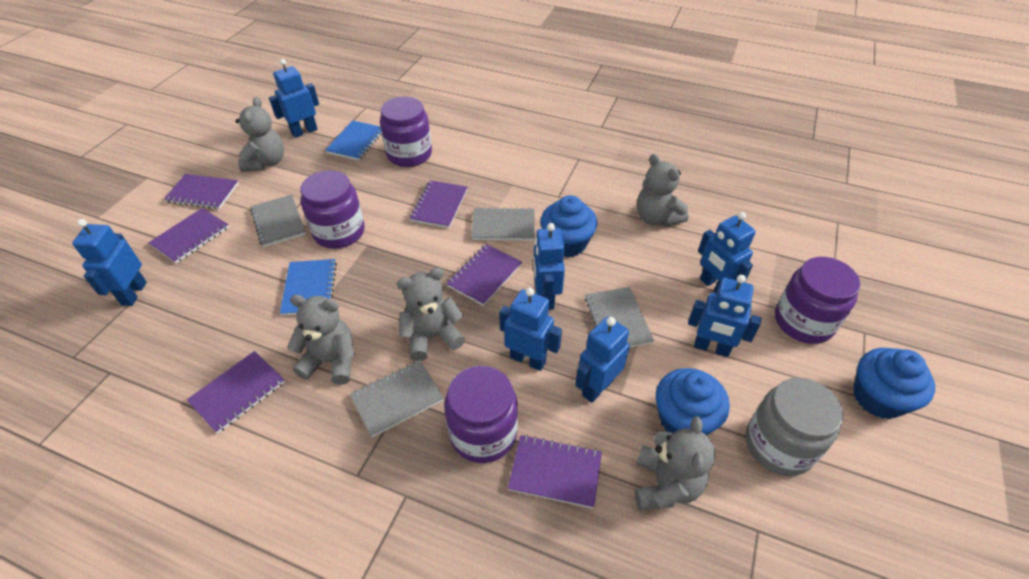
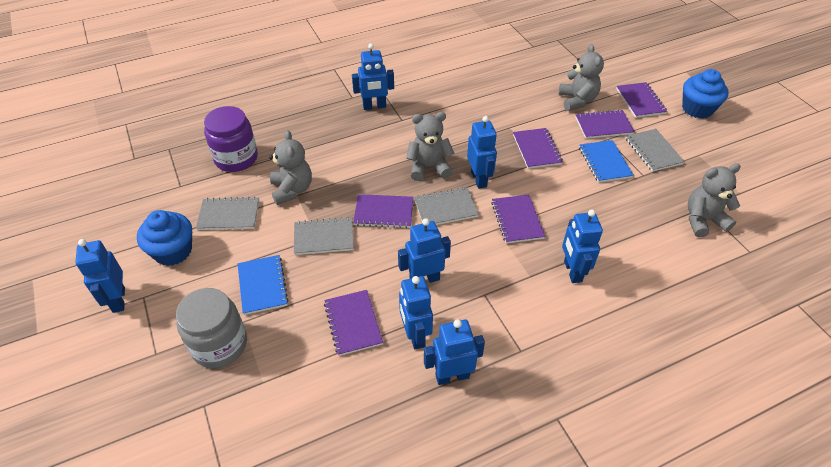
blue cupcake: [540,195,597,257] [656,368,730,435] [853,348,935,419] = 3 -> [137,210,192,266] [682,69,729,118] = 2
grey teddy bear: [235,97,284,172] [287,295,355,385] [397,268,465,361] [635,416,715,510] [637,154,689,227] = 5 -> [269,130,312,205] [406,112,455,181] [559,44,604,111] [688,163,741,237] = 4
purple jar: [300,170,365,249] [380,97,432,167] [444,366,518,463] [775,257,860,344] = 4 -> [204,106,258,172] = 1

